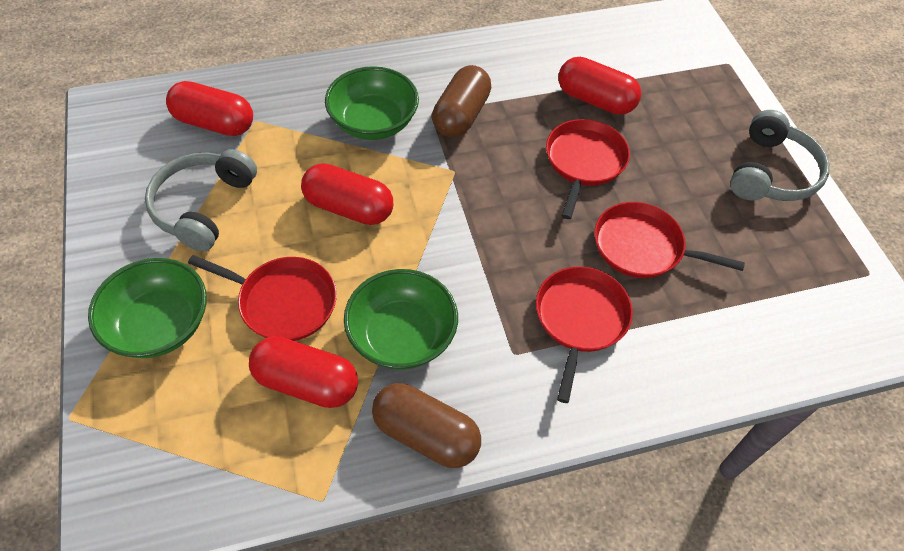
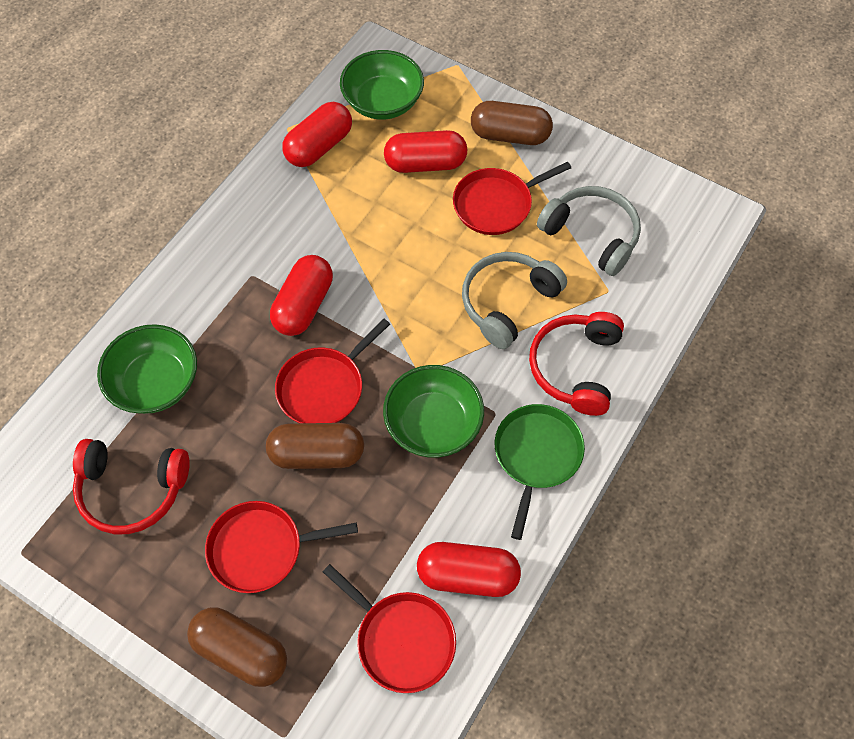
brown capsule: [372,383,481,468] [432,65,491,137] = 2 -> [187,607,287,687] [266,423,364,469] [471,101,553,145] = 3
green pan: none = 0 -> [495,404,585,540] = 1
red headphones: none = 0 -> [73,439,190,534] [529,312,624,416] = 2

